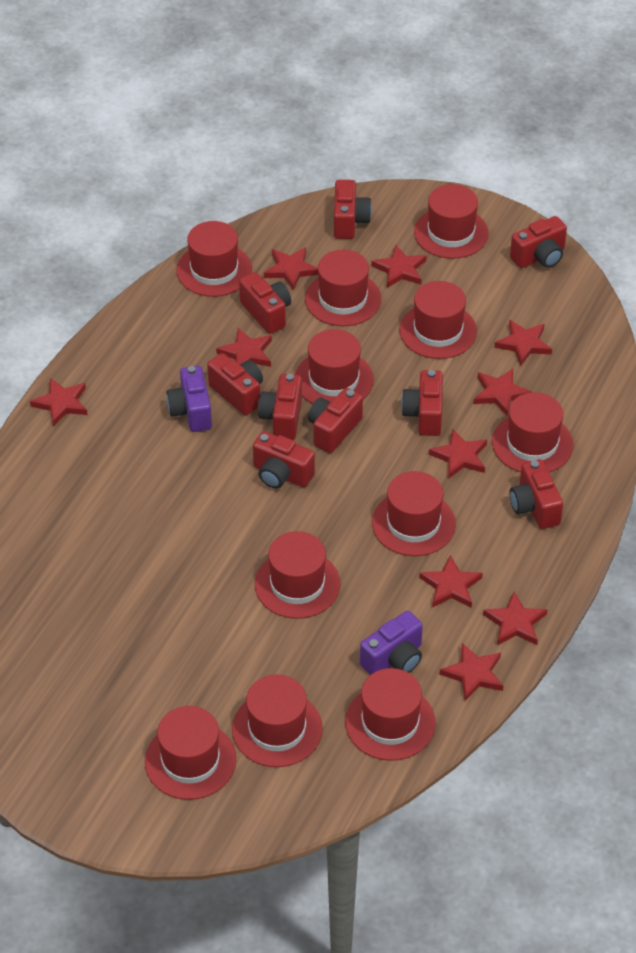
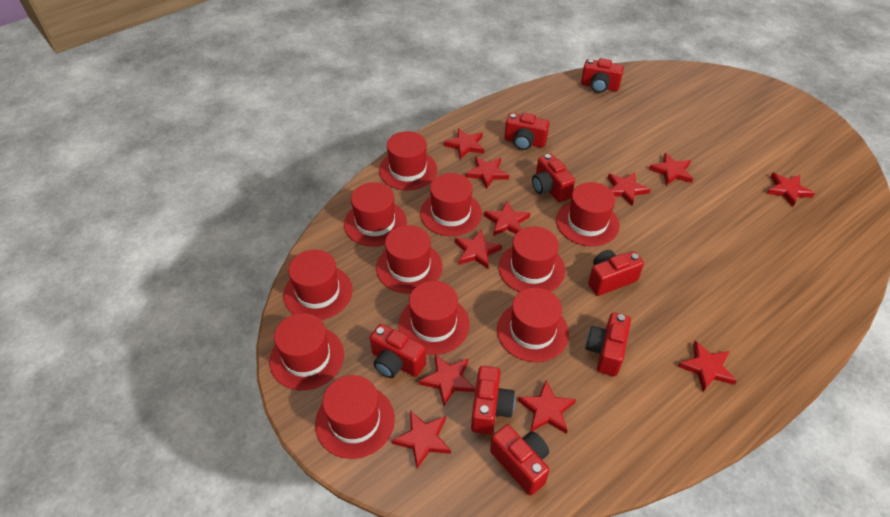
purple camera: [166,366,212,432] [360,611,423,675] = 2 -> none = 0
red camera: [207,353,263,415] [239,272,291,334] [253,431,315,489] [258,374,302,440] [308,388,363,453] [334,180,372,239] [401,370,443,436] [510,216,567,268] [510,459,563,529] = 9 -> [370,324,426,378] [471,366,515,435] [490,424,550,495] [504,113,550,150] [532,154,575,202] [581,58,624,93] [586,312,631,376] [588,250,644,296] = 8
red star: [30,378,88,426] [216,328,272,367] [264,247,318,291] [371,245,427,288] [419,555,483,608] [429,429,487,479] [439,643,503,701] [474,369,532,416] [483,592,547,645] [494,320,552,366] = 10 -> [392,411,451,469] [419,354,475,406] [444,128,484,159] [455,230,502,269] [465,157,509,189] [484,201,530,236] [518,381,576,434] [608,172,651,206] [649,153,693,186] [678,341,737,392] [767,172,815,207] = 11

